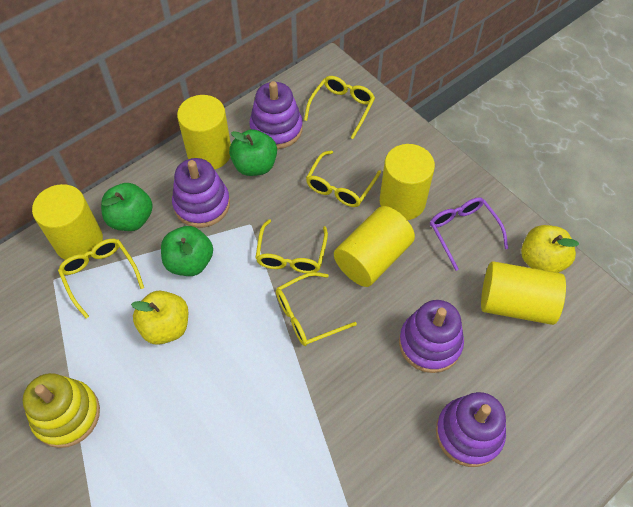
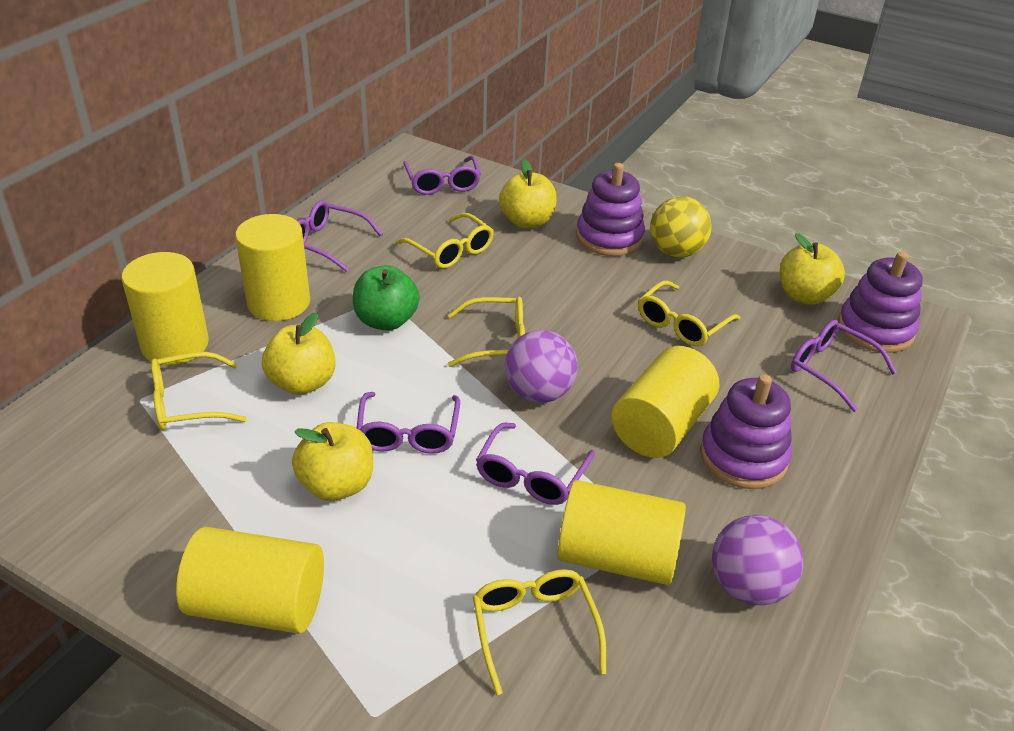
green apple: [101,183,153,231] [161,226,213,276] [229,129,277,176] = 3 -> [353,265,420,331] = 1
purple ball: none = 0 -> [504,330,578,403] [712,515,803,605] = 2
purple glasses: [430,197,508,271] = 1 -> [297,200,383,272] [357,392,460,454] [403,156,481,195] [476,423,595,505] [791,320,897,412] = 5
purple stacking toy: [172,158,230,228] [249,81,303,149] [399,300,464,373] [436,392,506,467] = 4 -> [576,163,645,256] [700,374,792,489] [838,251,923,353] = 3
yellow apple: [131,291,188,345] [521,225,579,273] = 2 -> [262,312,336,395] [292,422,373,501] [499,159,557,229] [780,233,845,305] = 4
yellow ball: none = 0 -> [650,196,712,257] = 1
yellow stacking toy: [22,373,100,448] = 1 -> none = 0

